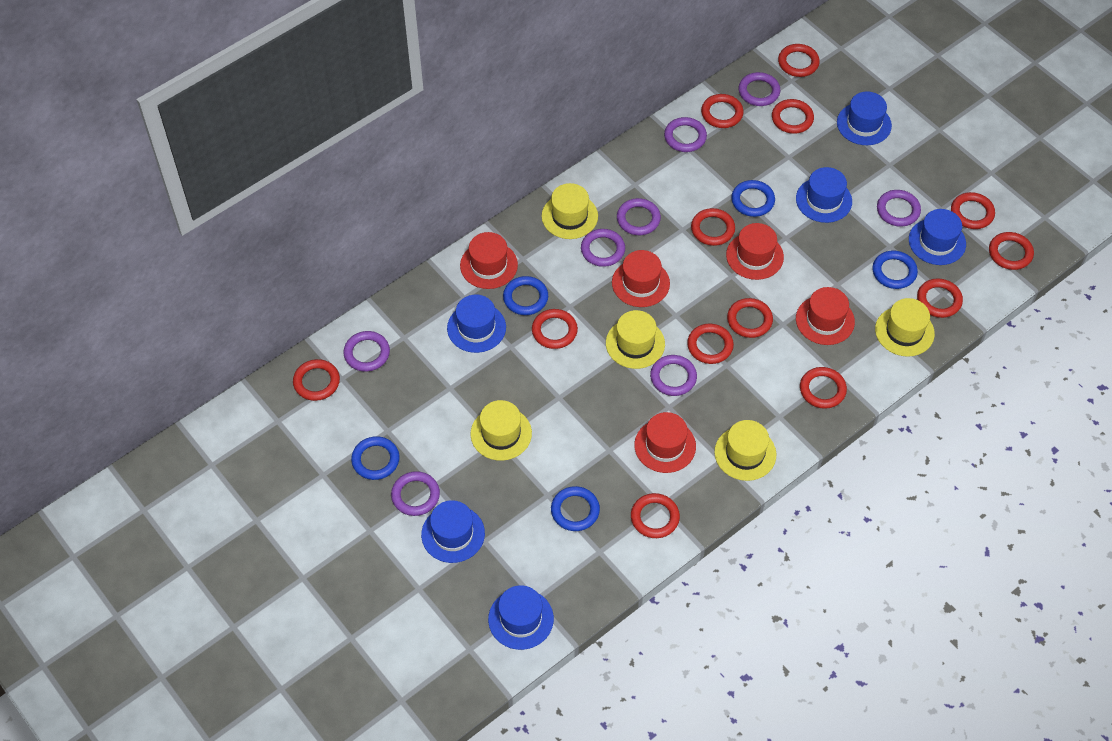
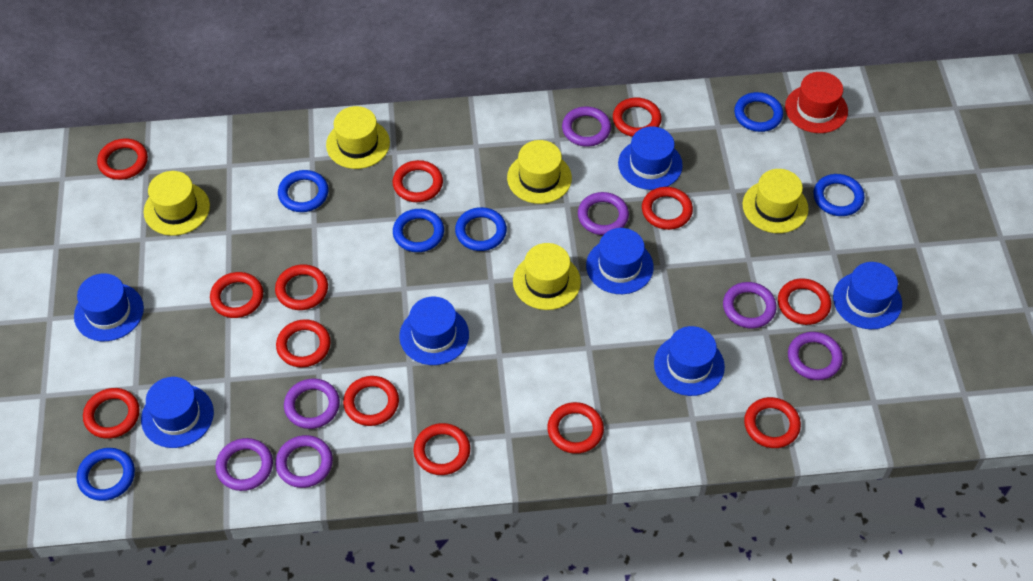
blue hat: [421,500,485,563] [447,295,506,353] [488,585,554,650] [796,167,852,223] [837,92,892,145] [909,209,966,265] = 6 -> [74,273,144,341] [141,377,214,448] [399,297,469,365] [586,228,654,294] [618,127,683,190] [654,326,725,396] [833,262,902,329] = 7
blue ring: [351,436,400,480] [503,276,548,315] [551,486,600,531] [731,180,775,217] [873,250,918,289] = 5 -> [77,448,135,501] [278,170,329,212] [393,209,444,252] [455,207,507,251] [734,92,783,132] [813,174,865,216] = 6
purple ring: [343,331,390,372] [391,471,440,516] [581,229,625,267] [617,198,661,235] [650,355,697,396] [664,117,707,152] [739,72,780,106] [877,190,921,227] = 8 -> [215,438,273,491] [275,435,333,488] [284,378,340,429] [562,107,611,147] [578,192,629,235] [723,282,777,328] [788,332,843,380] = 7
red hat: [460,232,518,289] [612,250,670,307] [634,412,696,473] [726,223,784,280] [796,287,855,345] = 5 -> [785,72,848,133] = 1

